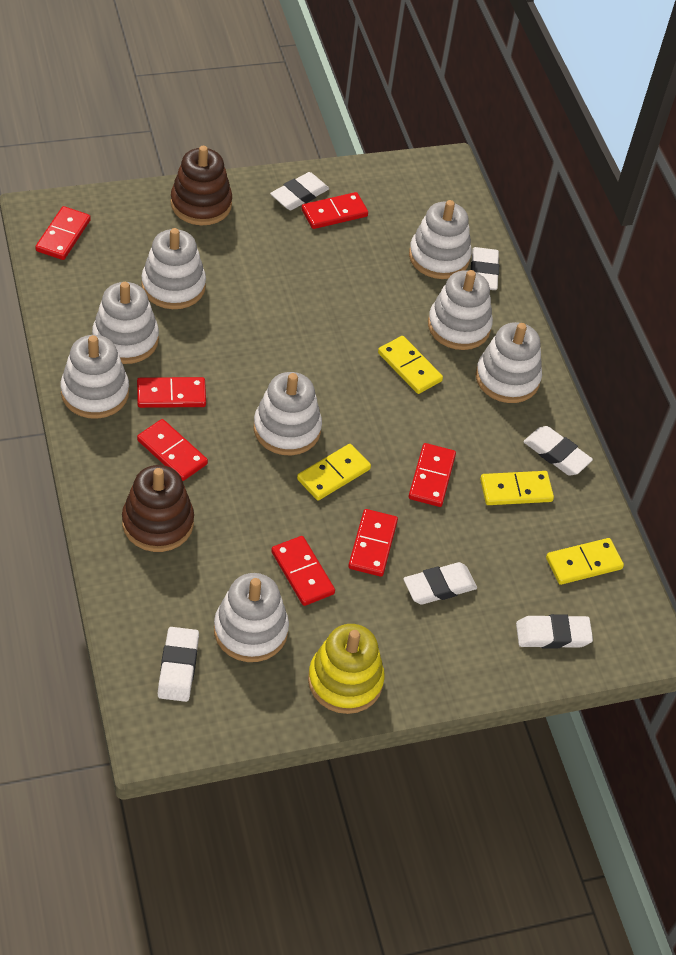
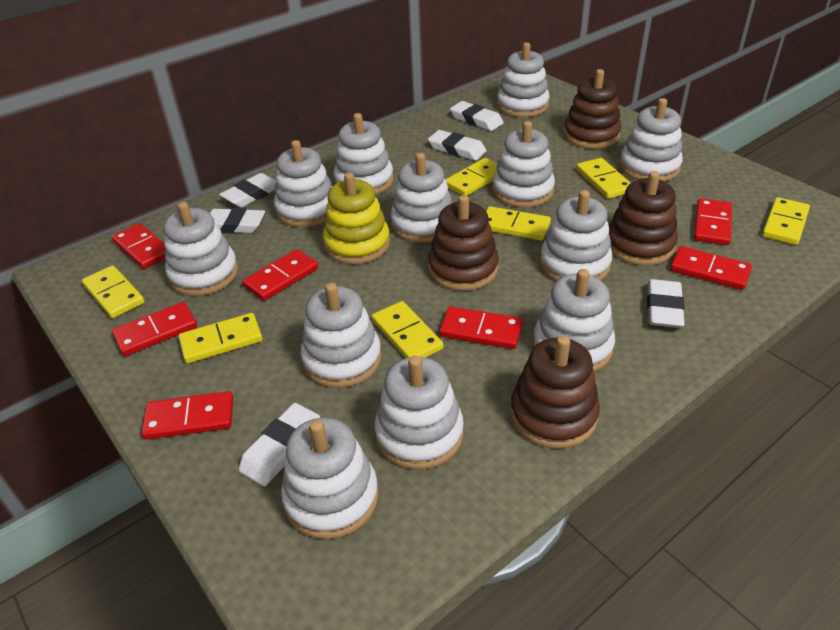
brown stacking toy: [122,465,194,552] [171,146,232,225] = 2 -> [428,195,499,291] [510,336,600,449] [564,69,621,149] [609,171,678,266] = 4
white stacking toy: [61,335,129,419] [92,282,159,364] [141,228,206,309] [214,573,289,662] [254,372,322,455] [409,200,472,279] [428,270,493,350] [476,322,542,403] = 8 -> [164,202,238,296] [274,140,332,227] [281,417,379,539] [301,282,382,388] [334,113,394,195] [375,356,464,469] [390,153,452,243] [492,121,555,208] [497,42,550,117] [533,269,615,372] [540,190,613,281] [620,98,683,182] = 12
yellow domino: [297,444,371,500] [378,336,443,394] [480,471,554,505] [546,538,624,585] = 4 -> [82,265,145,318] [179,313,263,364] [372,301,444,358] [445,158,498,196] [486,206,551,240] [576,158,630,199] [762,197,810,245] = 7

